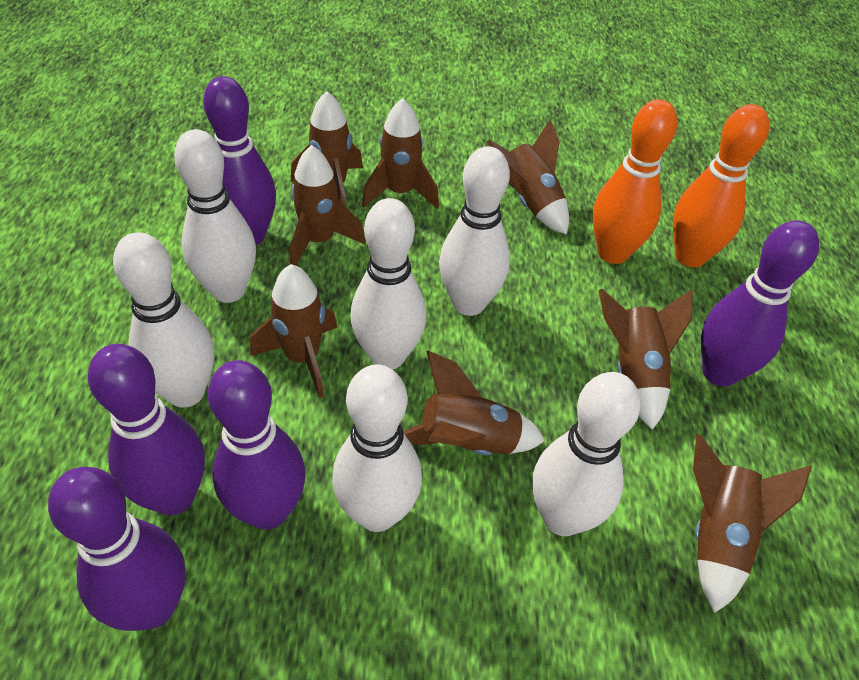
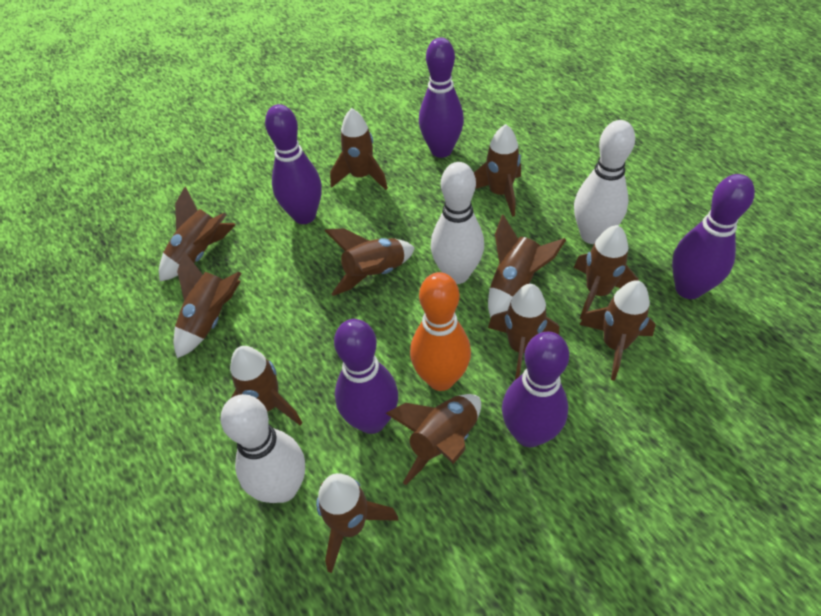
brown rocket: [250,264,337,398] [290,145,366,266] [291,91,363,207] [362,98,439,209] [403,351,545,455] [487,119,569,234] [599,289,693,430] [693,435,812,613] = 8 -> [159,187,236,281] [174,251,241,358] [230,346,302,425] [316,473,399,573] [325,229,415,296] [330,108,388,190] [386,394,481,485] [474,124,521,217] [488,215,566,318] [488,284,559,380] [574,225,639,319] [580,280,656,381] = 12
orange bowling pin: [593,99,677,264] [673,104,769,267] = 2 -> [410,272,471,391] = 1
white bowling pin: [113,232,214,408] [174,129,256,303] [332,364,422,532] [350,198,426,370] [439,146,510,316] [532,372,641,536] = 6 -> [221,394,305,503] [431,162,484,284] [574,120,635,244] = 3

